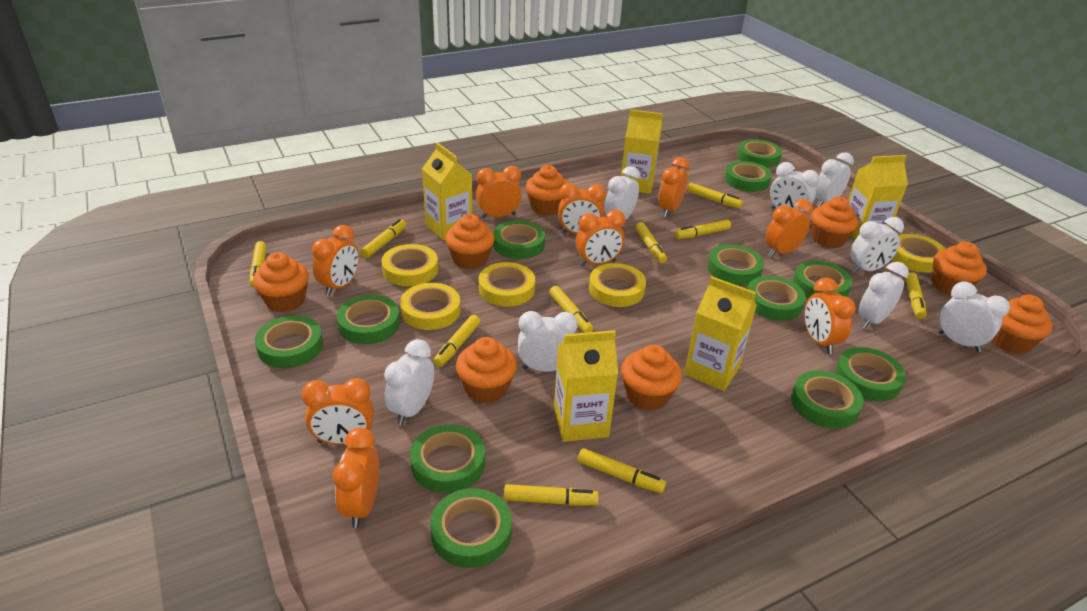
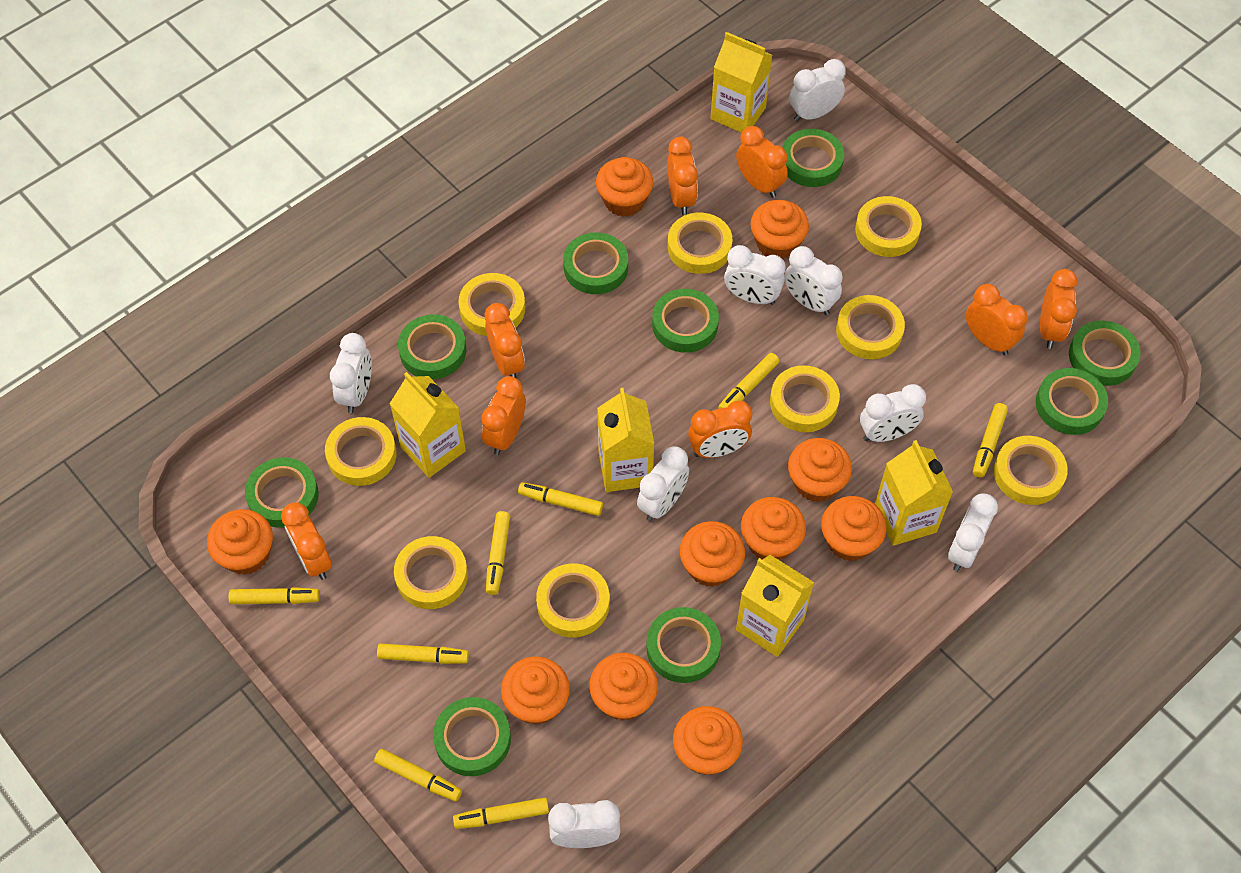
green tape: [255,316,323,368] [337,295,400,344] [410,424,485,493] [430,488,512,568] [493,220,545,259] [708,244,764,285] [724,161,772,192] [737,139,782,168] [747,276,806,321] [791,370,864,429] [793,261,852,298] [835,347,906,402] = 12 -> [245,457,319,527] [398,314,466,379] [433,697,511,776] [563,232,628,294] [646,607,721,683] [652,289,719,353] [783,129,844,187] [1036,368,1108,435] [1069,321,1141,386] = 9
orange clock: [302,378,374,445] [312,225,359,296] [333,428,379,528] [476,166,522,219] [558,183,606,234] [576,210,625,266] [658,157,689,217] [766,199,813,257] [804,278,856,354] = 9 -> [281,502,332,580] [481,376,525,455] [485,303,525,378] [667,137,698,215] [688,401,752,458] [736,126,788,198] [966,284,1028,355] [1040,269,1077,349] = 8
orange cupcake: [253,252,309,312] [445,214,495,270] [456,337,517,404] [526,165,568,216] [621,344,682,411] [811,197,859,248] [932,241,987,296] [992,294,1052,354] = 8 -> [207,509,273,575] [501,657,570,725] [589,653,658,721] [596,157,653,217] [673,706,743,775] [680,521,745,587] [741,497,806,560] [750,200,809,259] [788,438,852,502] [821,496,887,561] = 10
yellow marker: [250,241,267,287] [361,219,406,258] [433,315,480,367] [504,484,599,506] [549,286,593,333] [578,448,666,493] [635,222,667,264] [675,219,731,239] [687,183,743,208] [905,272,927,319] = 10 -> [228,587,320,604] [374,749,462,802] [377,643,469,664] [453,798,549,829] [486,511,510,595] [518,482,603,516] [718,353,780,409] [973,403,1008,477] = 8
yellow tape: [382,244,438,286] [400,283,461,330] [479,262,535,307] [589,263,646,307] [892,234,945,273] = 5 -> [325,417,397,486] [394,536,468,609] [459,273,525,336] [536,563,610,637] [668,213,733,274] [770,365,840,432] [836,295,905,359] [855,196,922,257] [994,436,1068,505] = 9

